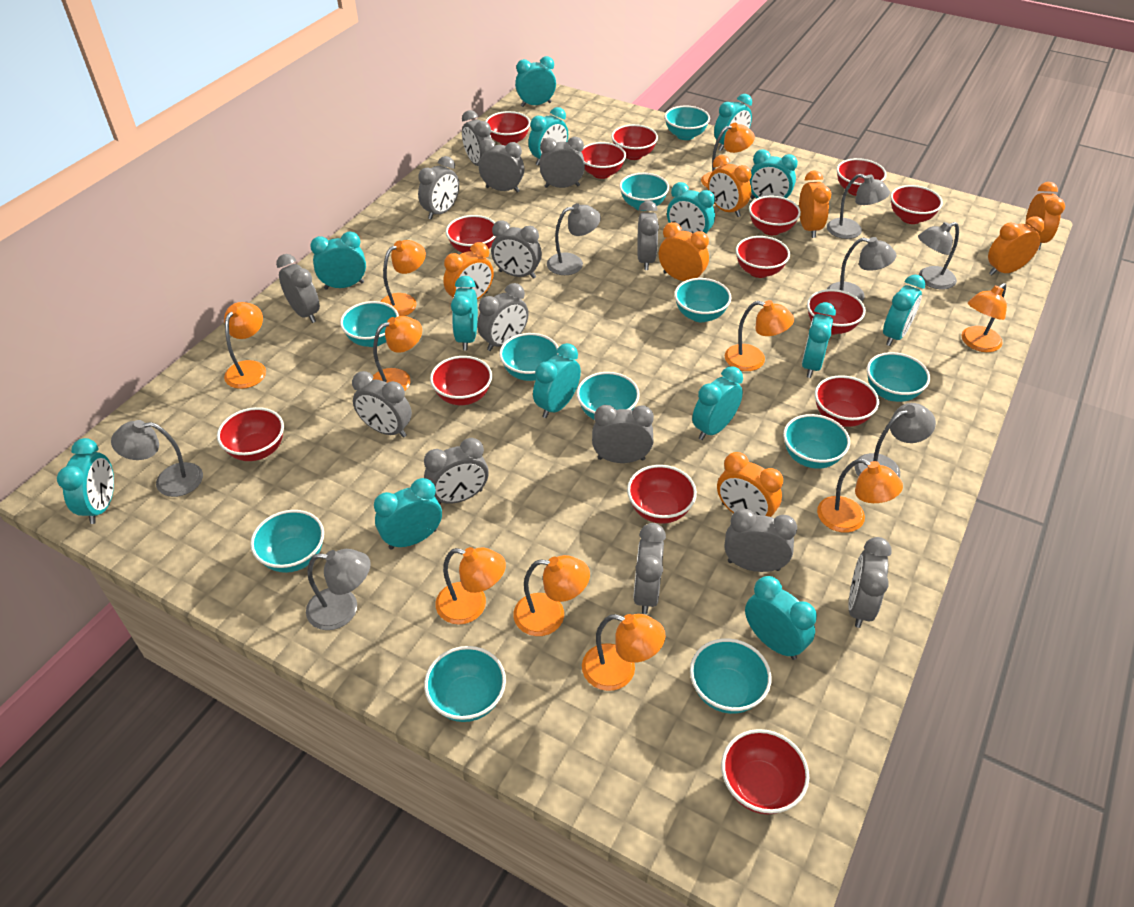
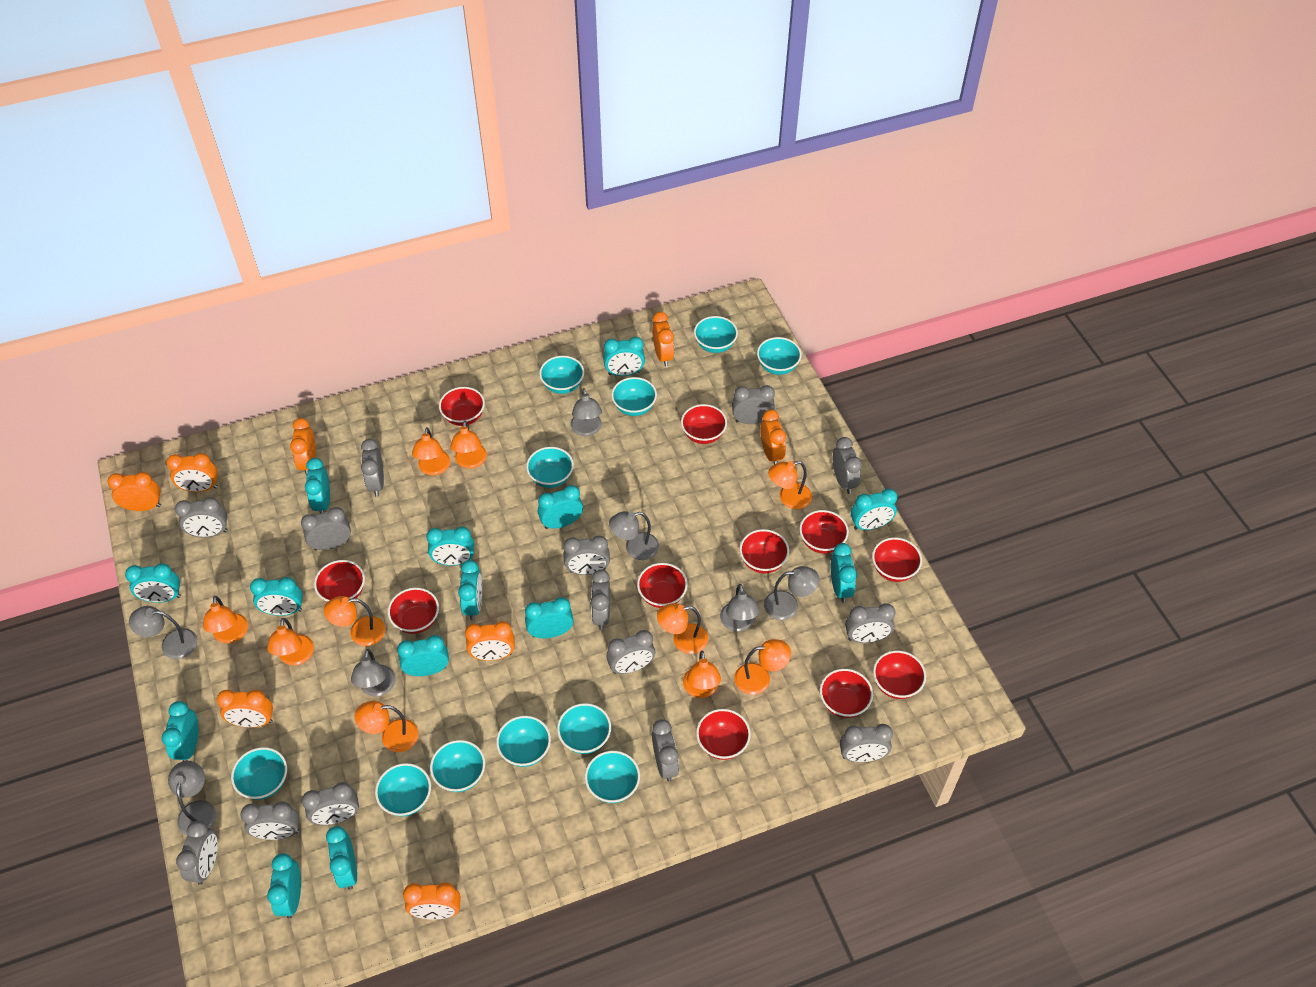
orange clock: [443,242,494,300] [659,222,709,281] [708,155,751,217] [717,452,783,517] [799,170,831,238] [988,216,1045,275] [1026,182,1065,250] = 7 -> [107,472,161,511] [166,453,218,492] [217,690,273,727] [290,418,316,476] [403,882,461,919] [465,621,515,661] [652,312,674,367] [760,409,786,465] = 8
red bowl: [217,407,284,461] [430,356,492,405] [446,215,496,253] [485,111,531,146] [581,142,626,179] [611,124,658,160] [627,465,697,524] [721,729,809,814] [736,236,790,278] [749,196,801,235] [807,289,866,334] [815,375,879,427] [837,158,887,196] [891,185,943,224] = 14 -> [314,560,365,602] [388,588,439,634] [439,387,485,426] [637,563,688,608] [681,404,727,444] [696,709,751,760] [740,529,789,573] [799,510,849,554] [820,669,873,718] [872,537,922,582] [873,651,926,699] = 11

